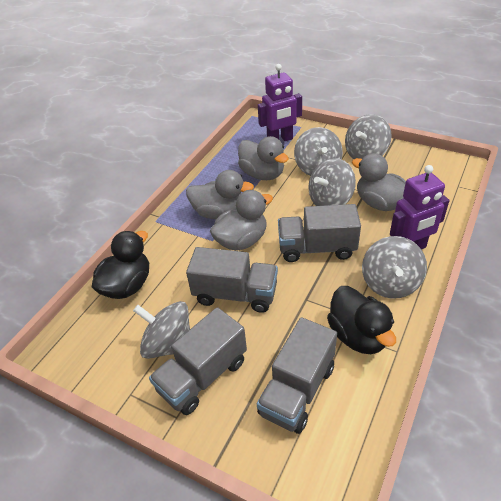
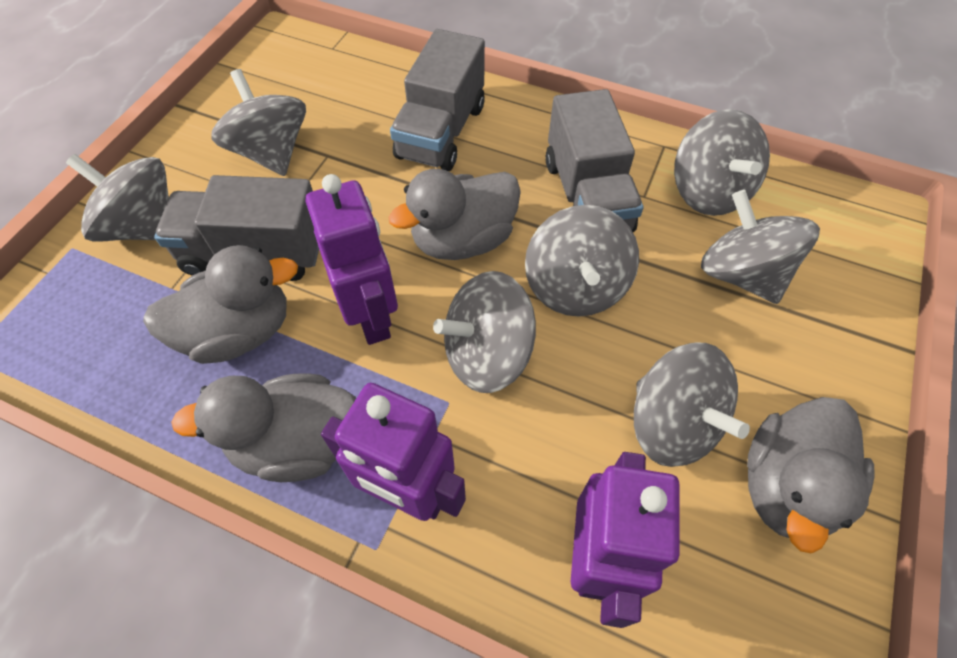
black duck: [92,231,149,299] [327,286,396,354] = 2 -> none = 0
grey spinning top: [133,301,190,359] [294,127,343,176] [308,158,356,206] [345,114,392,159] [362,236,427,299] = 5 -> [66,154,169,242] [211,69,306,176] [433,271,536,393] [525,205,639,316] [634,343,750,467] [674,109,770,216] [701,190,820,304] = 7
grey truck: [149,307,247,415] [186,247,278,313] [257,317,337,434] [278,204,361,262] = 4 -> [154,175,319,281] [390,29,485,171] [545,89,643,232] = 3
purple robot: [258,64,302,141] [390,165,449,249] = 2 -> [306,174,398,345] [321,383,466,521] [571,452,680,628] = 3

